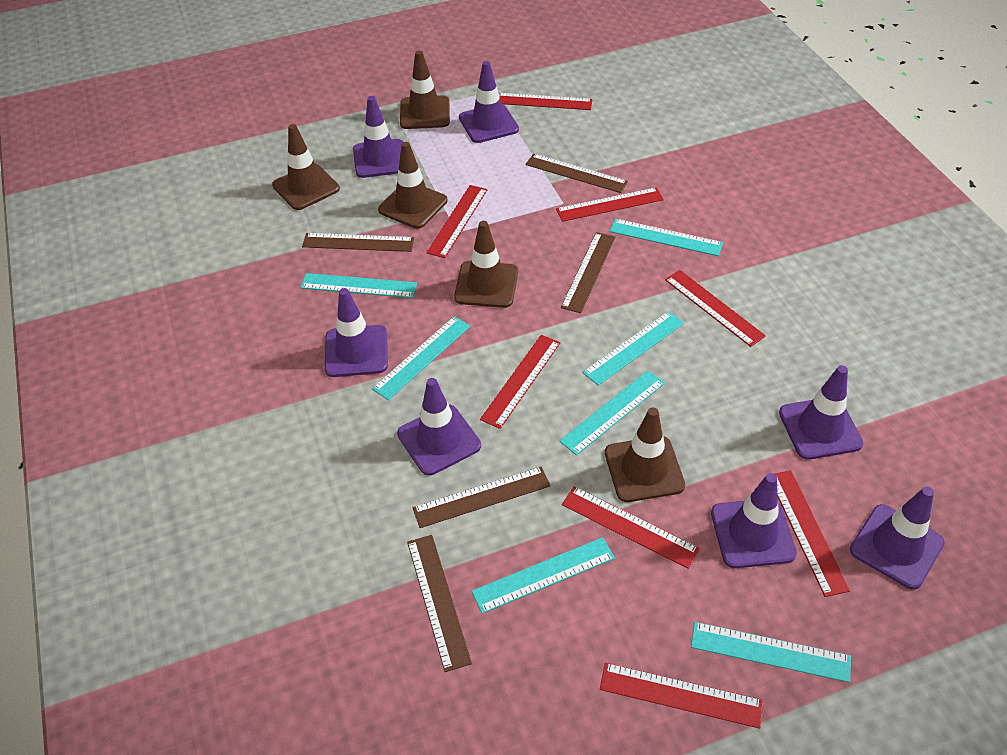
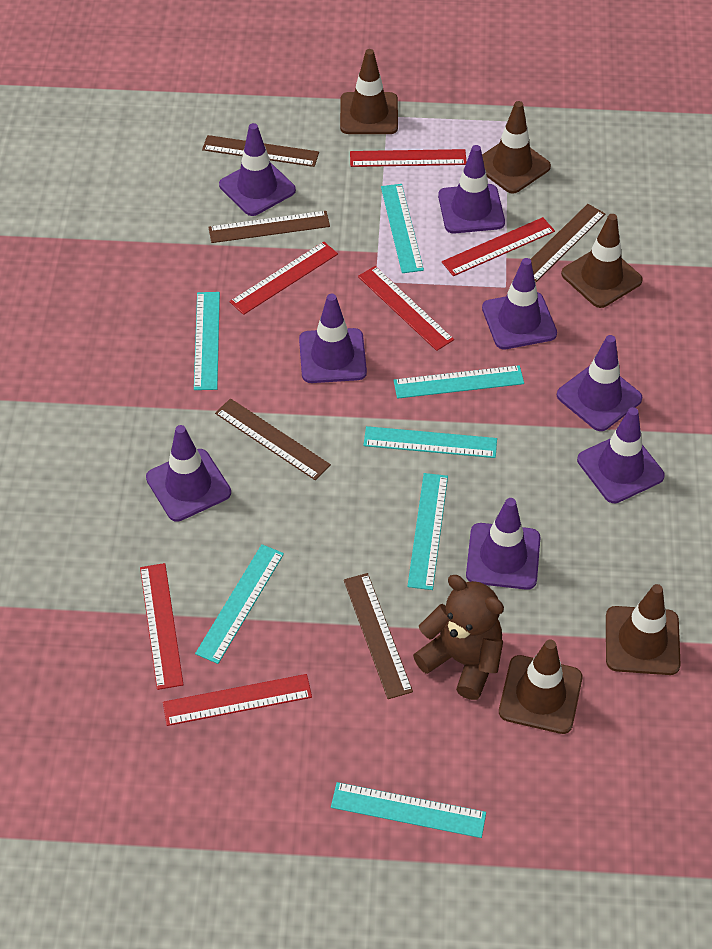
brown teddy bear: none = 0 -> [413,575,504,700] = 1
purple traffic cone: [324,288,388,377] [353,96,403,178] [397,378,481,476] [459,61,519,143] [711,473,797,568] [779,365,863,460] [850,487,945,590] = 7 -> [146,425,231,522] [219,123,296,216] [299,294,367,383] [438,145,505,233] [466,498,541,590] [482,258,557,349] [557,335,642,431] [577,407,665,503] = 8
red ruler: [426,185,487,258] [480,335,560,429] [499,93,592,110] [556,187,664,222] [562,486,700,569] [600,663,763,729] [665,270,766,347] [775,470,850,597] = 8 -> [140,563,184,690] [163,674,312,726] [230,241,338,315] [350,149,466,167] [358,266,454,351] [442,217,555,276] = 6

